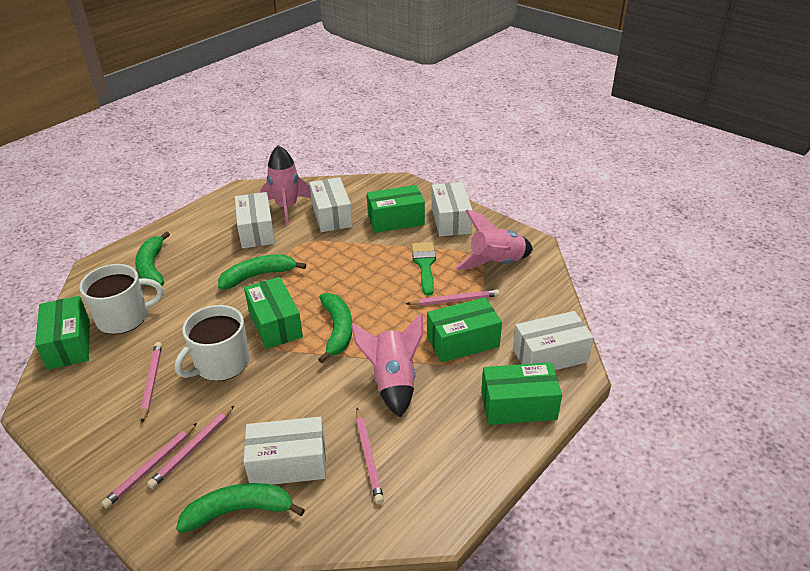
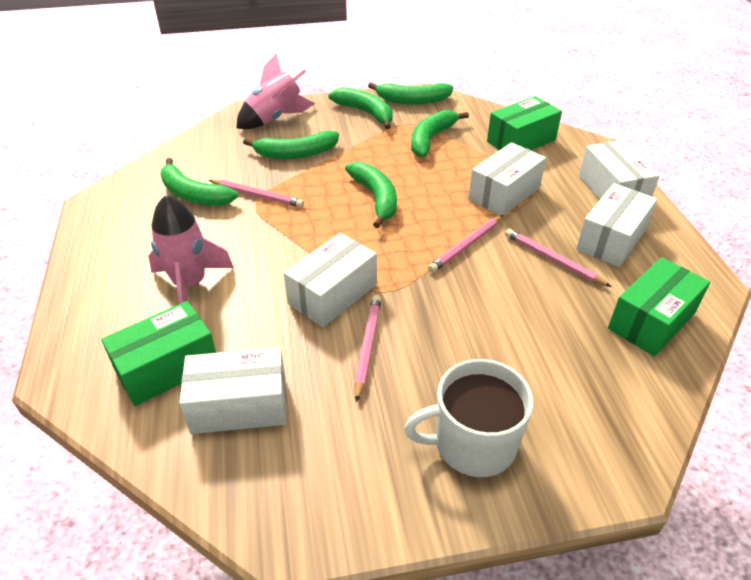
green banana: [135,231,170,287] [176,483,305,533] [218,255,306,290] [318,293,352,363] = 4 -> [160,158,238,206] [243,130,339,159] [328,87,393,129] [345,162,397,228] [368,82,453,105] [411,110,469,157] = 6
green box: [35,296,90,370] [244,277,303,349] [367,185,425,233] [427,297,502,363] [481,362,562,425] = 5 -> [101,301,216,406] [487,96,562,150] [608,257,710,356] = 3
green brush: [412,242,436,295] = 1 -> none = 0
pink pencil: [101,423,197,509] [140,342,162,423] [147,406,234,489] [356,408,384,504] [406,289,500,306] = 5 -> [209,180,304,208] [354,295,381,402] [428,215,503,273] [505,229,611,287] = 4
pink rocket: [260,145,311,225] [351,313,423,418] [455,210,533,269] = 3 -> [148,195,234,304] [236,54,315,129] = 2
white mug: [79,264,163,334] [175,305,249,381] = 2 -> [404,359,533,477] = 1

